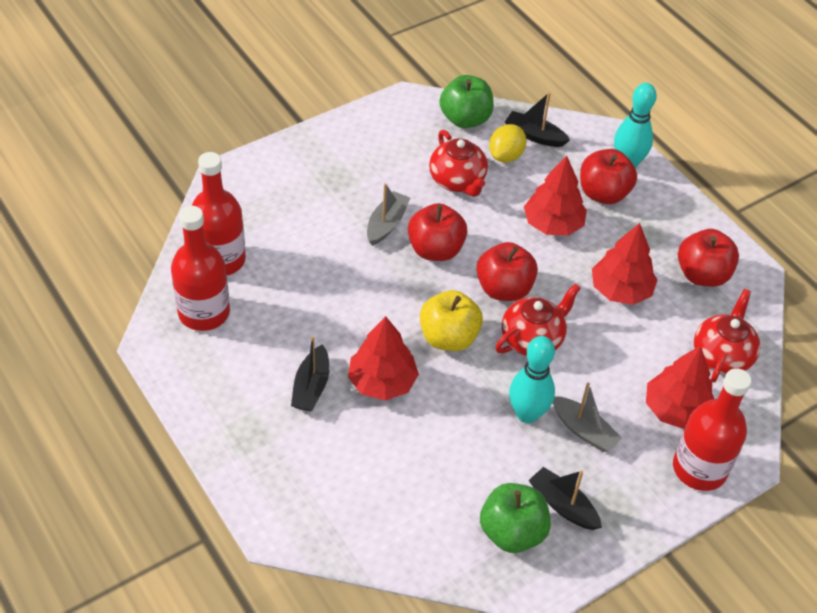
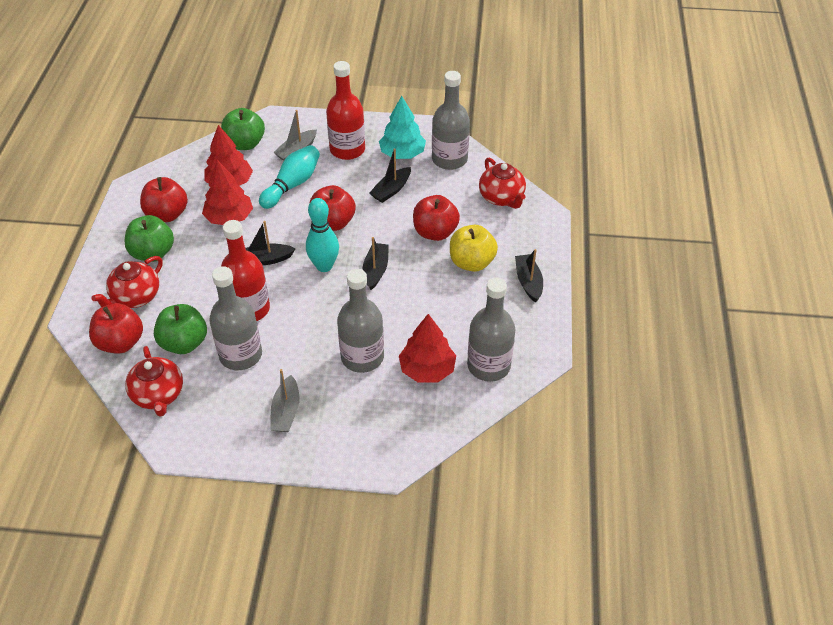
black boat: [291,336,329,411] [505,92,570,147] [528,467,602,530] = 3 -> [246,221,296,265] [363,237,389,290] [370,148,411,203] [515,249,543,302] = 4
green apple: [440,75,494,128] [480,483,551,553] = 2 -> [124,215,174,262] [154,304,207,354] [221,108,265,150] = 3
grey bottle: none = 0 -> [209,266,262,370] [337,269,384,373] [432,71,470,170] [467,277,515,382] = 4
red bottle: [171,206,230,331] [192,152,246,275] [673,368,751,491] = 3 -> [221,220,270,321] [326,61,365,160] = 2
red tree: [348,316,419,401] [524,156,587,236] [592,223,657,305] [646,346,714,429] = 4 -> [202,160,253,225] [204,125,253,186] [399,314,456,383] = 3
turquoise tree: none = 0 -> [379,96,426,159] = 1
yellow lemon: [489,124,526,162] = 1 -> none = 0

